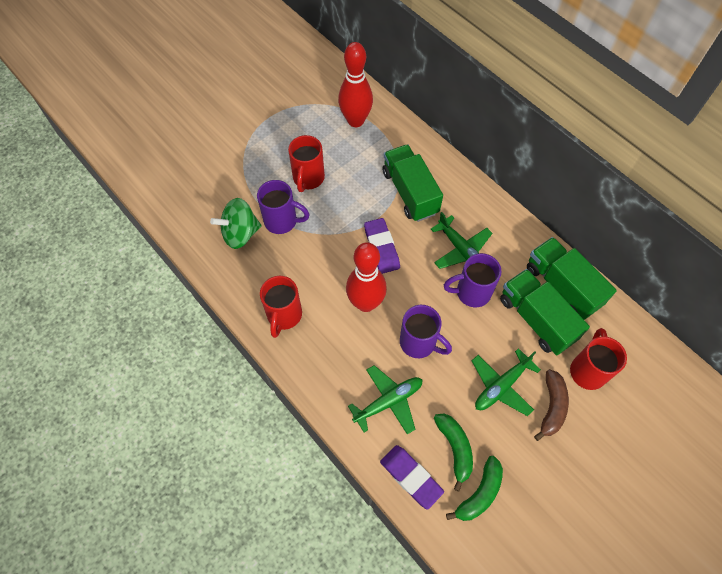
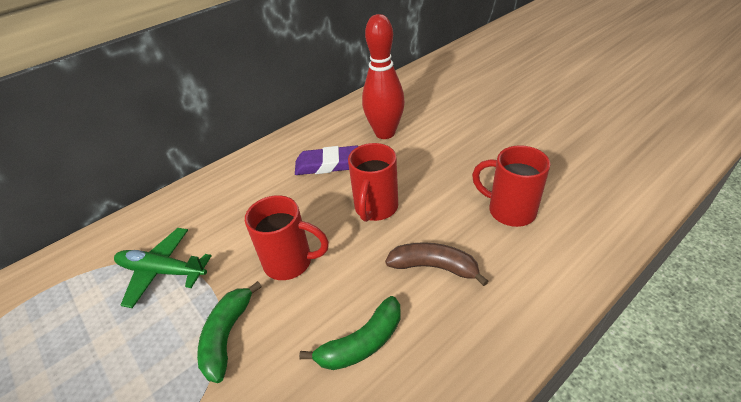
green plane: [348,365,423,434] [431,212,492,269] [472,348,541,416] = 3 -> [114,228,211,308] = 1
green spinning top: [210,198,261,249] = 1 -> none = 0
green truck: [382,144,443,222] [500,269,590,355] [527,237,617,320] = 3 -> none = 0
purple eraser: [364,218,400,274] [380,445,444,509] = 2 -> [295,145,358,175] = 1
purple mug: [257,180,310,234] [400,305,452,358] [444,253,501,307] = 3 -> none = 0
red bowling pin: [338,42,373,127] [346,242,387,312] = 2 -> [362,14,405,139] = 1

